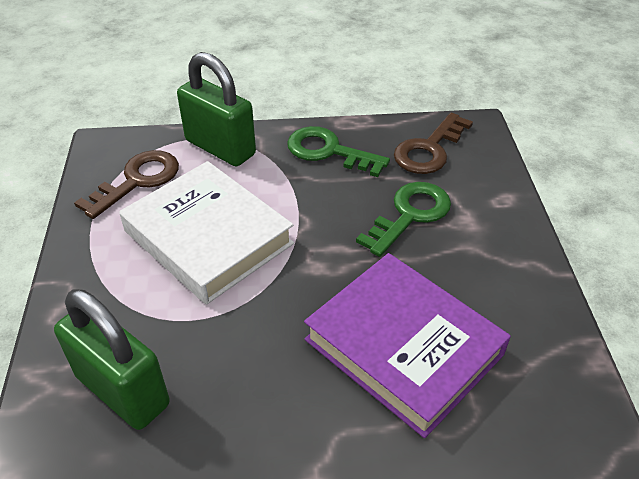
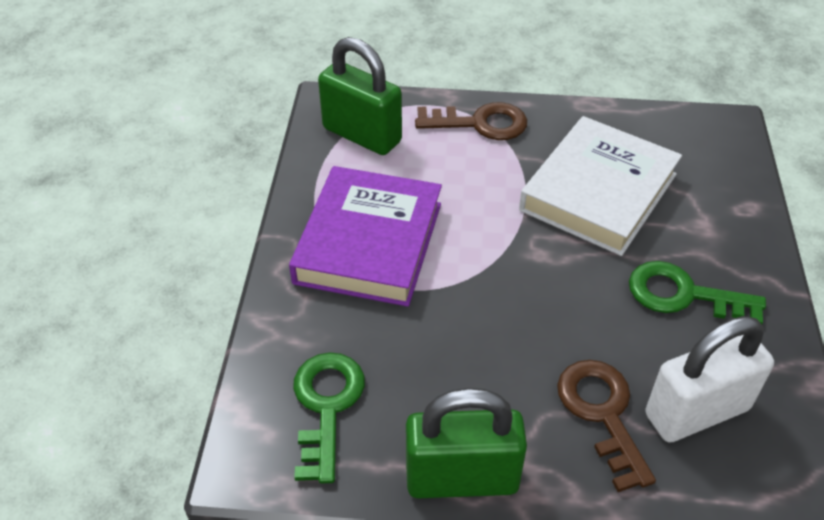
white padlock: none = 0 -> [645,316,774,443] = 1

